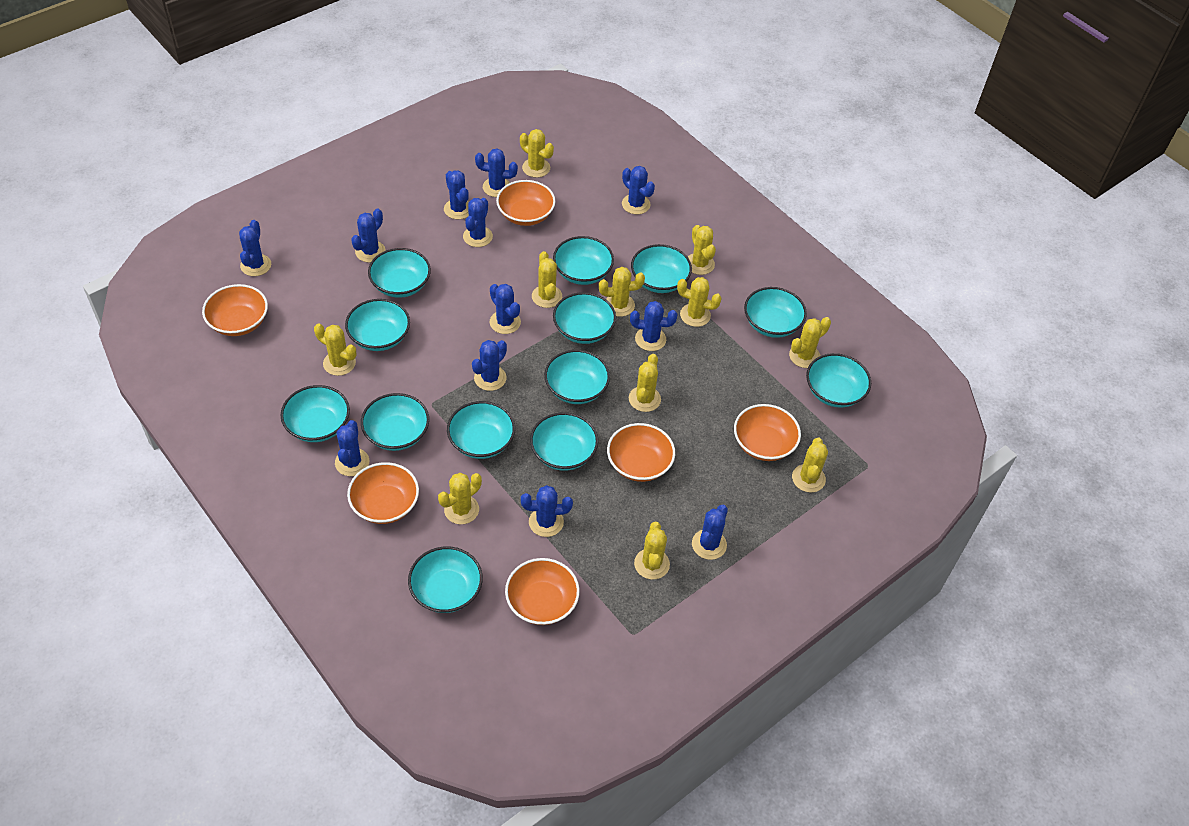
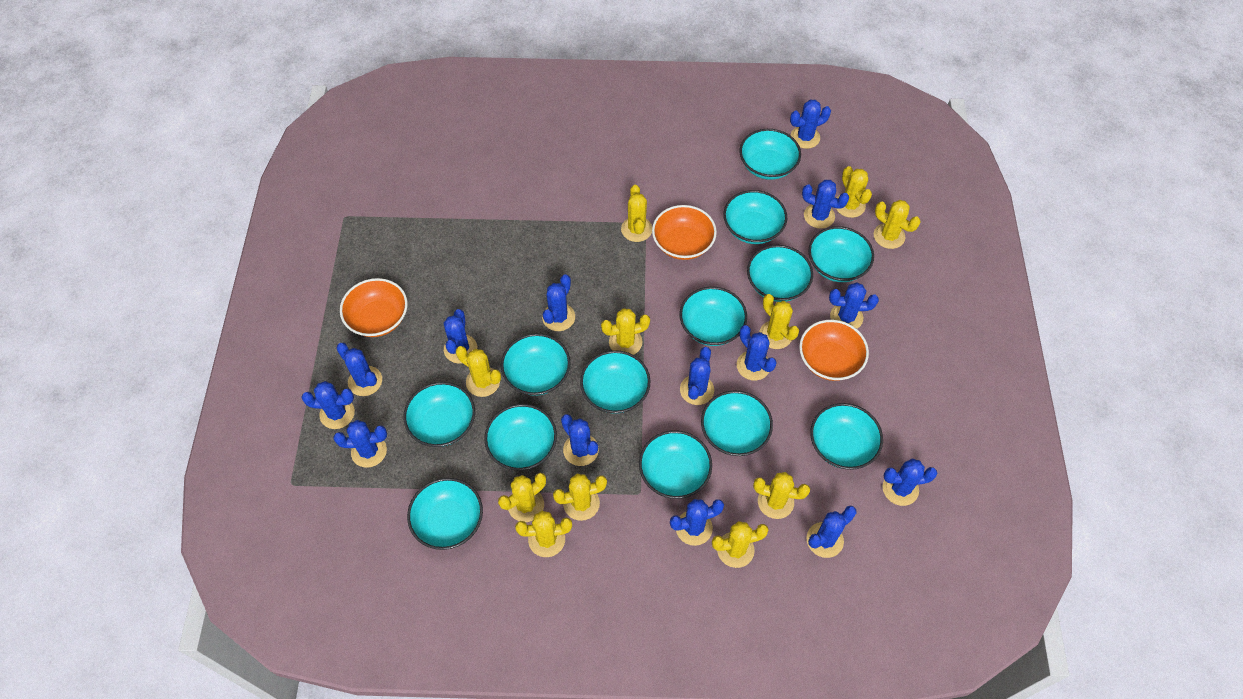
blue cactus: [239,220,271,276] [335,420,369,476] [351,209,386,263] [444,170,469,219] [463,198,493,247] [472,340,507,391] [475,148,518,197] [489,284,521,334] [521,485,573,537] [622,166,655,214] [630,301,677,351] [692,505,728,560] = 12 -> [301,381,355,429] [333,420,387,468] [336,343,382,396] [444,309,477,364] [542,274,575,331] [561,414,599,466] [670,499,724,546] [680,347,714,405] [737,325,777,381] [790,100,831,149] [802,180,849,229] [806,506,857,558] [829,282,879,329] [883,459,938,506] = 14
orange bowl: [202,284,268,336] [347,462,419,524] [496,180,556,226] [505,558,580,625] [607,423,675,482] [734,404,801,461] = 6 -> [340,278,408,337] [652,205,717,260] [799,320,869,381] = 3

